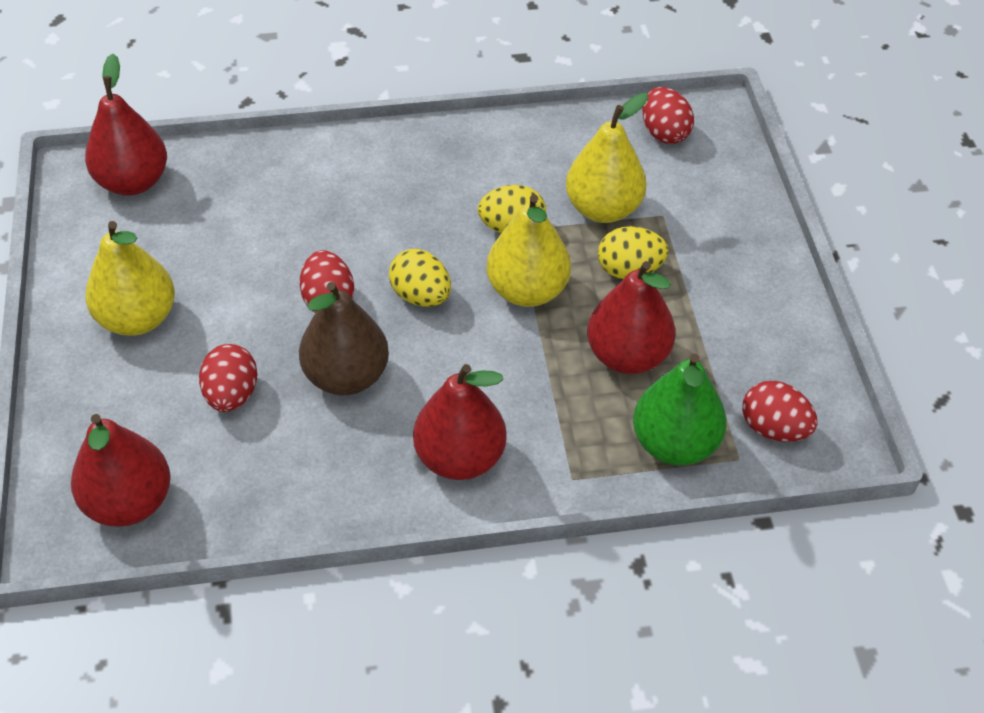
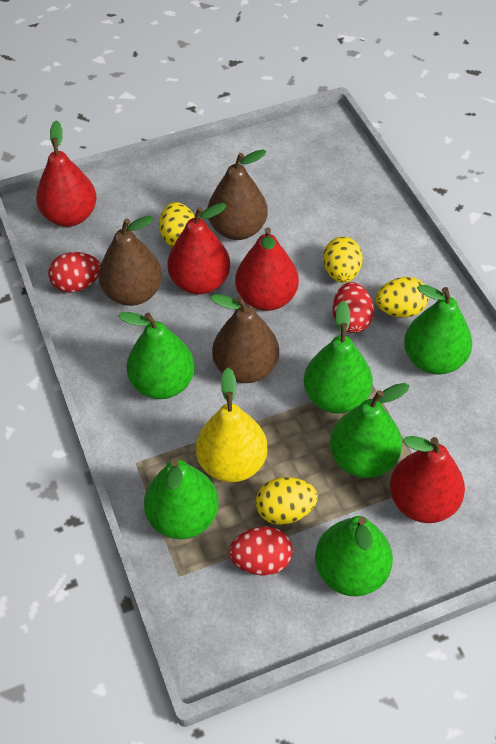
brown pear: [299,282,389,395] = 1 -> [98,216,162,306] [208,150,268,240] [210,294,279,383] = 3
green pear: [633,353,726,465] = 1 -> [118,312,195,399] [144,459,218,539] [304,301,373,414] [315,516,393,596] [330,383,409,478] [404,285,472,375] = 6
red egg: [199,344,258,412] [300,250,354,313] [642,87,694,144] [742,381,818,442] = 4 -> [48,252,101,292] [228,526,293,576] [333,282,374,333] = 3
yellow egg: [389,249,451,307] [478,185,546,233] [598,226,668,279] = 3 -> [159,202,195,247] [256,477,318,525] [323,237,363,283] [375,277,429,318] = 4
yellow pear: [85,221,175,336] [486,194,571,307] [566,93,648,223] = 3 -> [196,368,268,482] = 1

